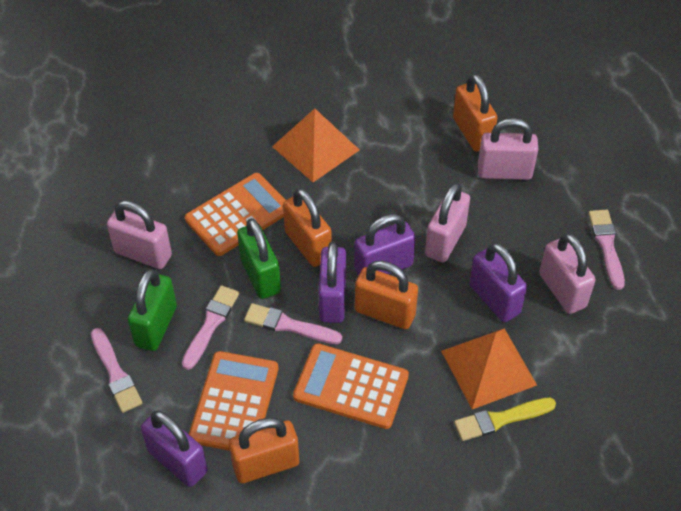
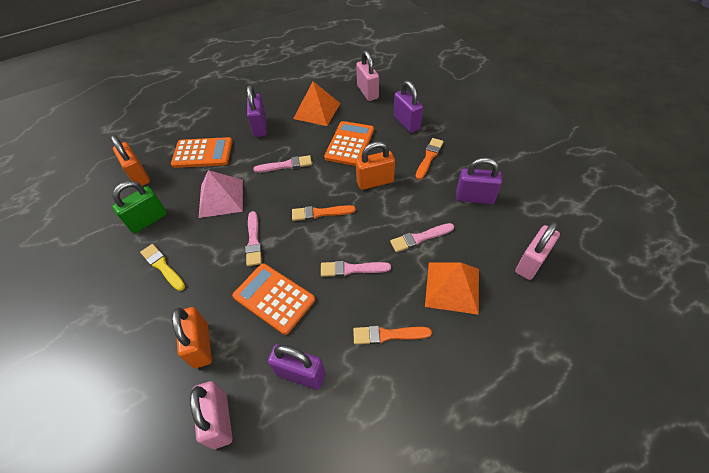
green padlock: [128,269,177,351] [237,218,281,299] = 2 -> [112,181,167,234] = 1
orange brush: none = 0 -> [292,205,356,221] [353,325,432,344] [415,138,444,180] = 3
orange padlock: [229,418,299,483] [283,188,332,267] [355,261,418,329] [453,74,498,152] = 4 -> [111,135,150,186] [172,307,212,368] [356,141,395,190] = 3
pink padlock: [107,200,172,269] [425,183,470,262] [478,118,538,180] [539,233,596,314] = 4 -> [190,381,232,449] [356,50,379,101] [515,222,560,280] = 3
pink pyramid: none = 0 -> [199,170,243,218] = 1

